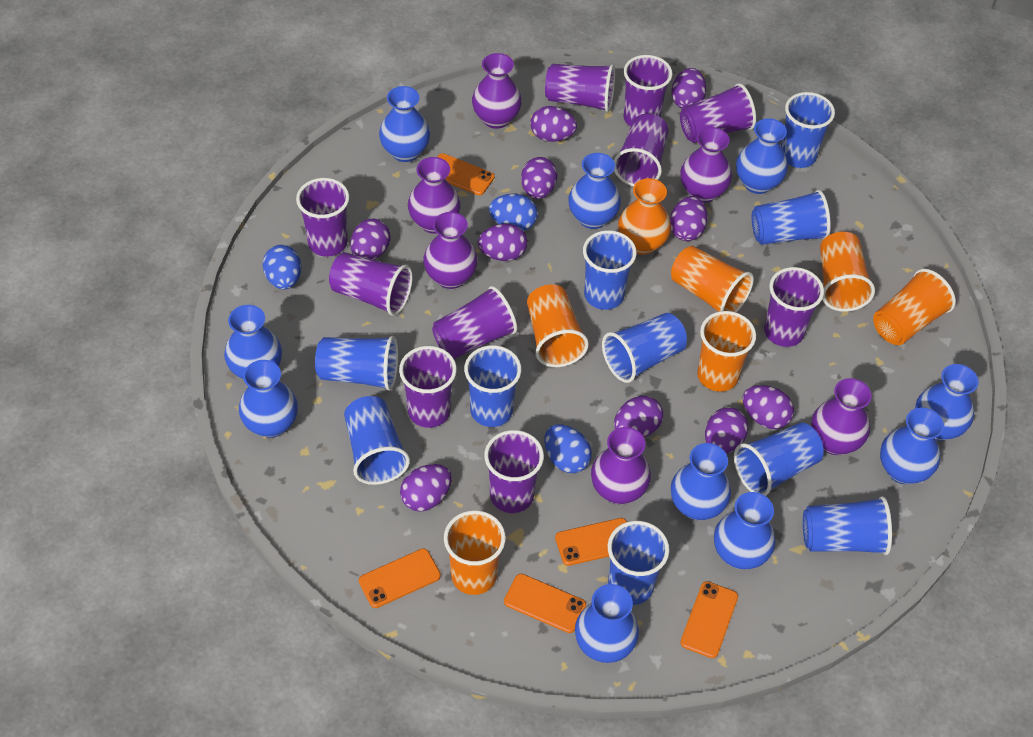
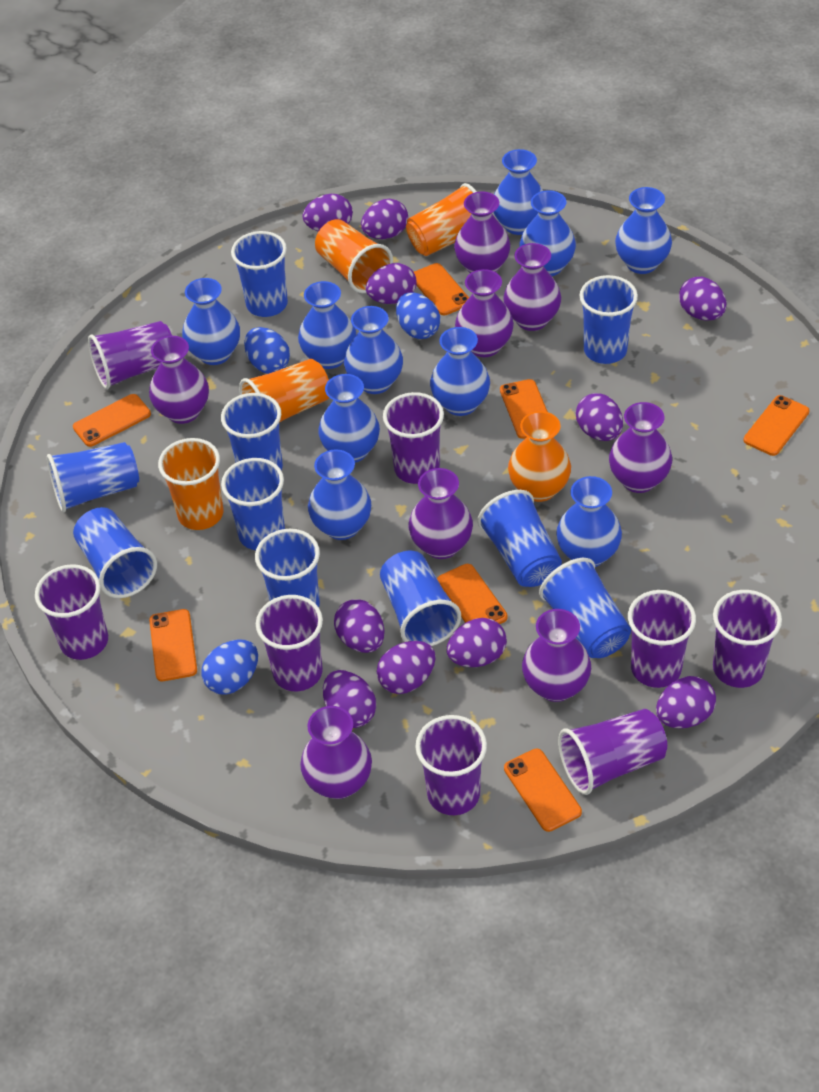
orange cup: [444,510,506,595] [527,284,589,367] [671,246,754,313] [697,311,756,392] [820,232,875,312] [873,269,956,345] = 6 -> [158,438,223,530] [239,359,329,423] [315,219,393,293] [406,183,477,256] = 4
orange phone: [359,549,441,608] [437,153,494,195] [504,574,586,633] [555,518,627,566] [680,581,738,658] = 5 -> [73,394,151,447] [149,609,197,681] [414,263,469,315] [437,564,508,624] [500,379,548,439] [504,749,582,832] [744,395,810,456] = 7
purple cup: [296,178,349,257] [329,252,413,316] [399,346,457,428] [432,286,518,359] [484,430,544,513] [545,64,615,112] [614,113,669,186] [624,55,672,127] [680,83,756,143] [764,267,824,347] = 10 -> [35,564,108,660] [88,321,172,389] [256,595,323,691] [383,392,444,484] [415,715,487,815] [558,709,667,795] [628,590,696,688] [713,590,782,688] = 8
purple vase: [408,157,461,234] [423,212,478,289] [472,53,522,129] [591,427,651,504] [680,127,732,203] [811,378,872,455] = 6 -> [149,336,209,424] [300,706,372,799] [408,468,473,559] [454,192,510,273] [455,269,514,357] [503,243,561,331] [522,609,591,702] [609,402,672,493] = 8

